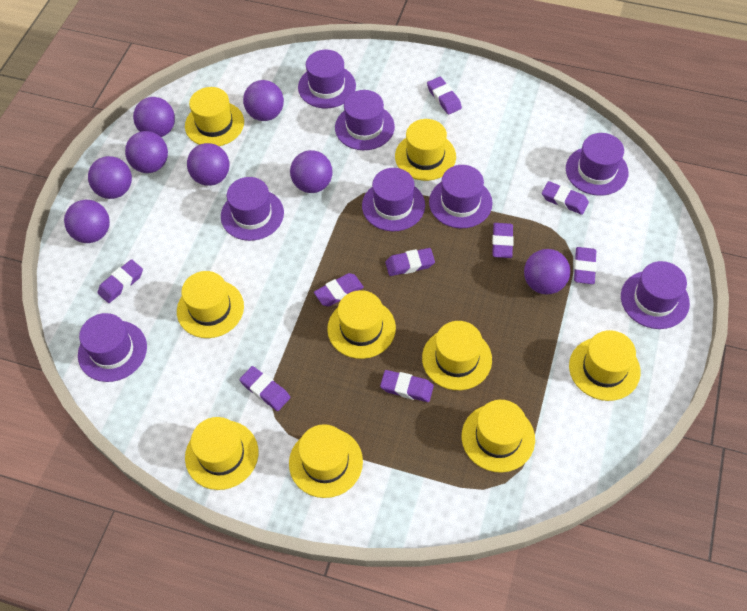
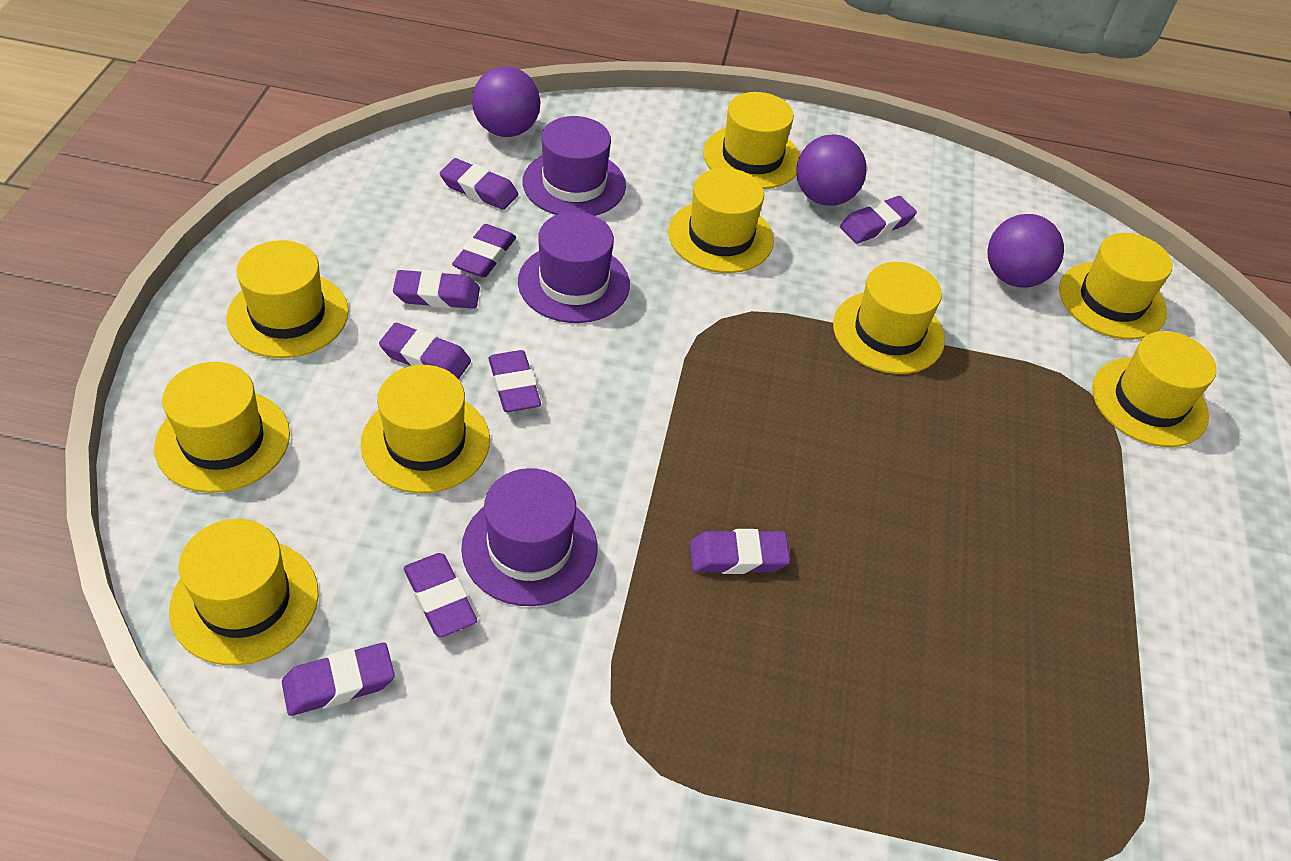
purple ball: [64,200,110,243] [88,156,132,199] [125,131,168,173] [133,97,175,137] [187,143,229,186] [243,80,284,121] [290,150,332,193] [524,249,570,295] = 8 -> [472,66,541,137] [796,134,867,206] [987,214,1064,288] = 3
purple hat: [78,313,147,382] [221,177,284,241] [298,50,356,108] [335,90,395,150] [362,168,425,231] [429,165,492,228] [566,133,629,196] [621,261,690,329] = 8 -> [461,468,597,606] [518,212,630,323] [523,116,626,216] = 3

